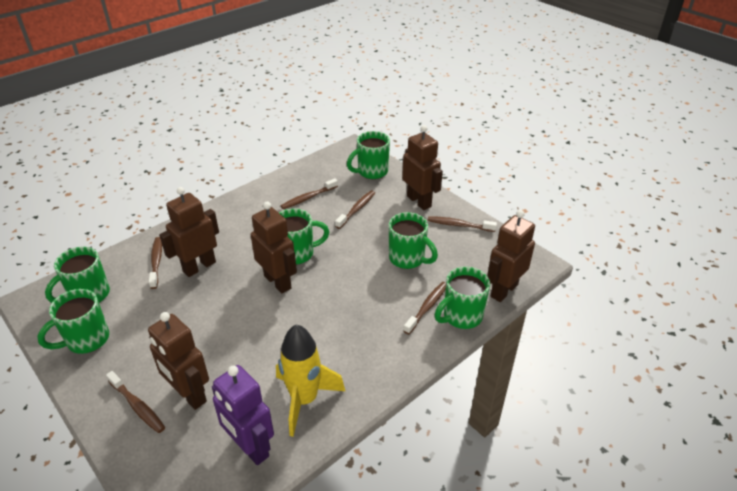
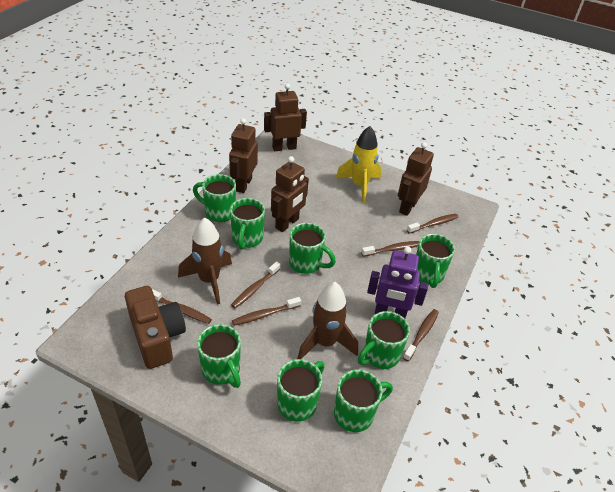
brown camera: none = 0 -> [125,286,186,369] = 1
brown robot: [148,312,209,410] [159,187,219,277] [251,202,297,293] [402,125,443,210] [487,210,535,302] = 5 -> [229,118,258,193] [264,84,307,151] [271,156,309,232] [398,142,434,216] = 4
brown rocket: none = 0 -> [178,217,232,305] [297,282,358,359] = 2
green mug: [37,289,109,354] [45,247,110,303] [279,208,329,265] [347,131,390,179] [389,212,438,269] [435,267,490,329] = 6 -> [193,174,236,222] [197,324,241,388] [230,198,265,250] [277,359,325,422] [289,223,336,274] [334,369,393,432] [358,311,410,369] [416,234,455,288] = 8

